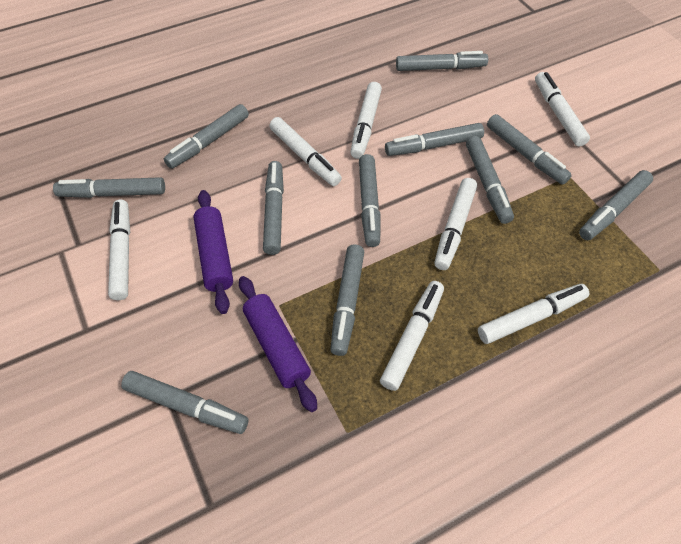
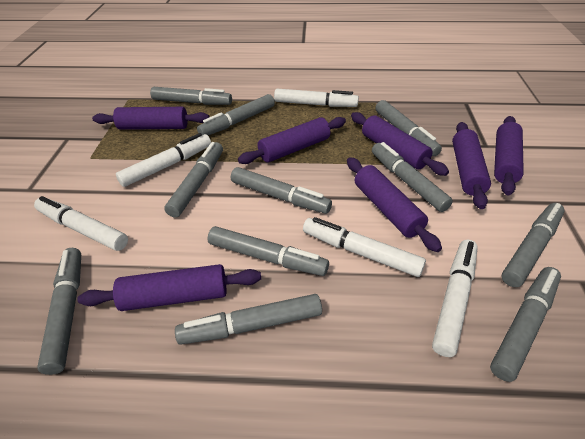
purple rolling pin: [193,190,233,314] [239,276,317,412] = 2 -> [77,264,261,311] [92,107,210,130] [238,117,346,164] [347,157,442,252] [351,112,449,176] [452,122,491,209] [494,116,524,196] = 7
white marker: [108,200,130,300] [269,117,342,186] [350,82,382,159] [380,281,444,391] [434,178,477,270] [478,284,589,344] [535,72,590,146] = 7 -> [34,196,128,251] [116,133,211,187] [274,89,359,107] [303,217,426,277] [432,240,478,357] = 5

